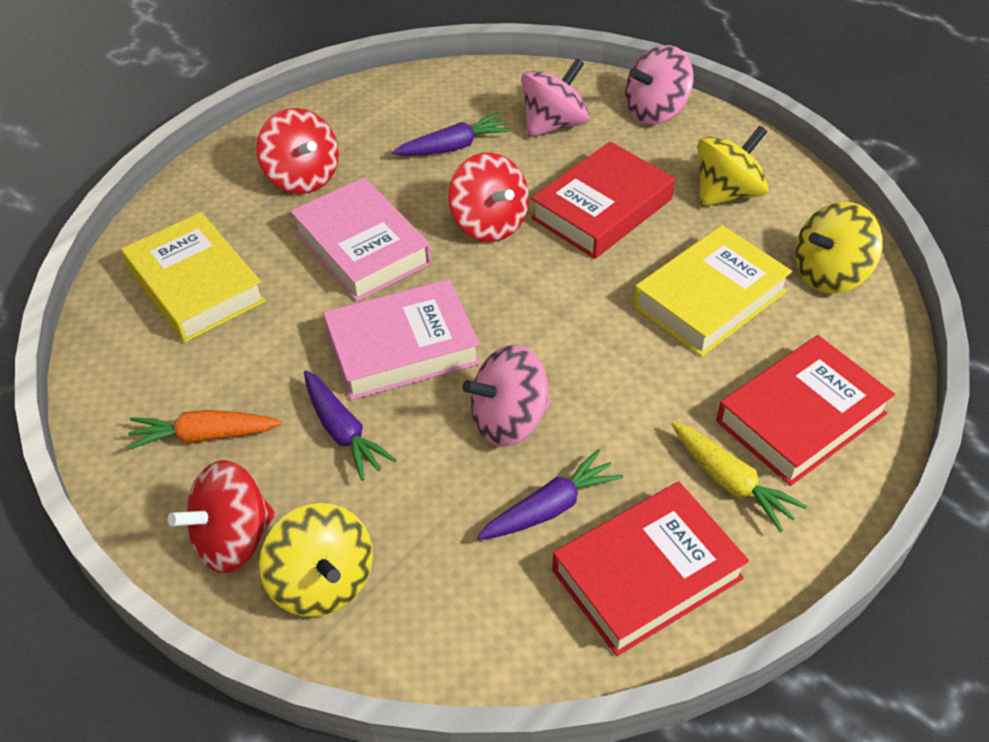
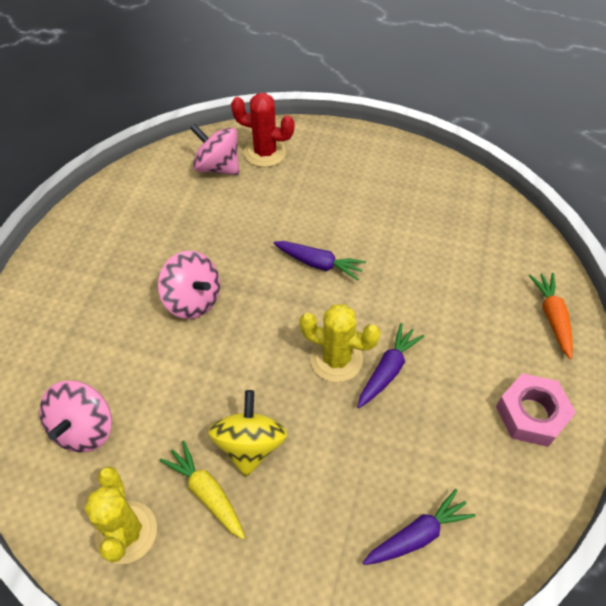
pink book: [290,177,432,302] [323,279,480,400] = 2 -> none = 0
pink nut: none = 0 -> [496,373,576,447] = 1
red book: [531,141,675,259] [552,482,749,656] [716,335,895,486] = 3 -> none = 0
red cactus: none = 0 -> [231,93,294,167] = 1
red spinning top: [168,460,275,573] [256,108,339,194] [448,153,529,242] = 3 -> none = 0
yellow book: [121,212,266,342] [633,225,792,357] = 2 -> none = 0
yellow cactus: none = 0 -> [84,466,157,564] [300,304,381,382] = 2
yellow spinning top: [259,503,373,617] [697,125,769,207] [795,202,883,294] = 3 -> [208,390,287,477] = 1

